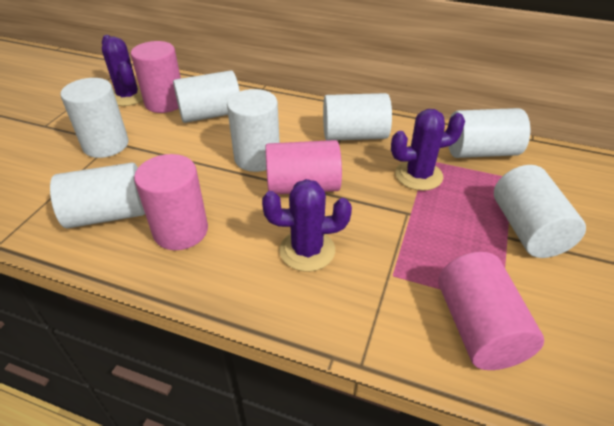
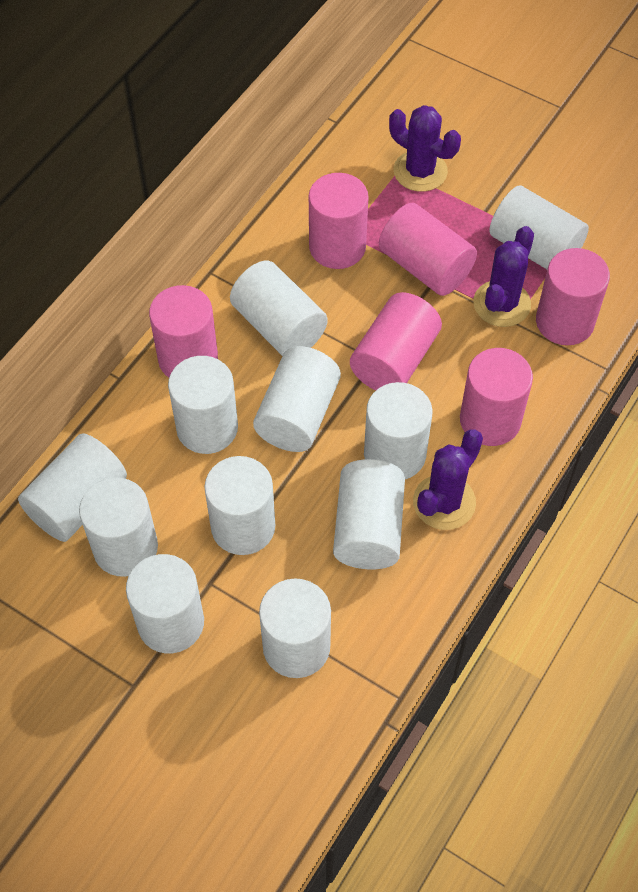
pink cylinder: [131,41,181,113] [134,154,208,250] [265,140,342,195] [438,252,544,370] = 4 -> [149,285,218,377] [309,173,369,269] [350,292,442,391] [379,203,477,296] [460,348,533,446] [536,248,610,345] = 6
white cylinder: [50,163,145,229] [61,78,129,158] [173,70,240,123] [227,89,280,172] [323,93,392,141] [448,108,530,158] [494,165,586,258] = 7 -> [18,433,127,542] [79,477,158,577] [126,554,204,653] [168,356,238,454] [204,456,275,555] [230,260,328,356] [253,346,341,452] [259,578,331,678] [333,459,405,569] [364,382,432,479] [489,185,589,269] = 11

